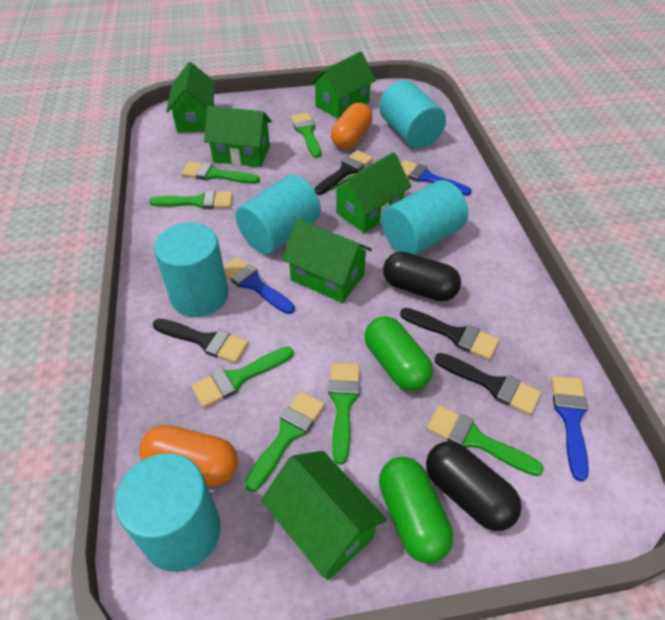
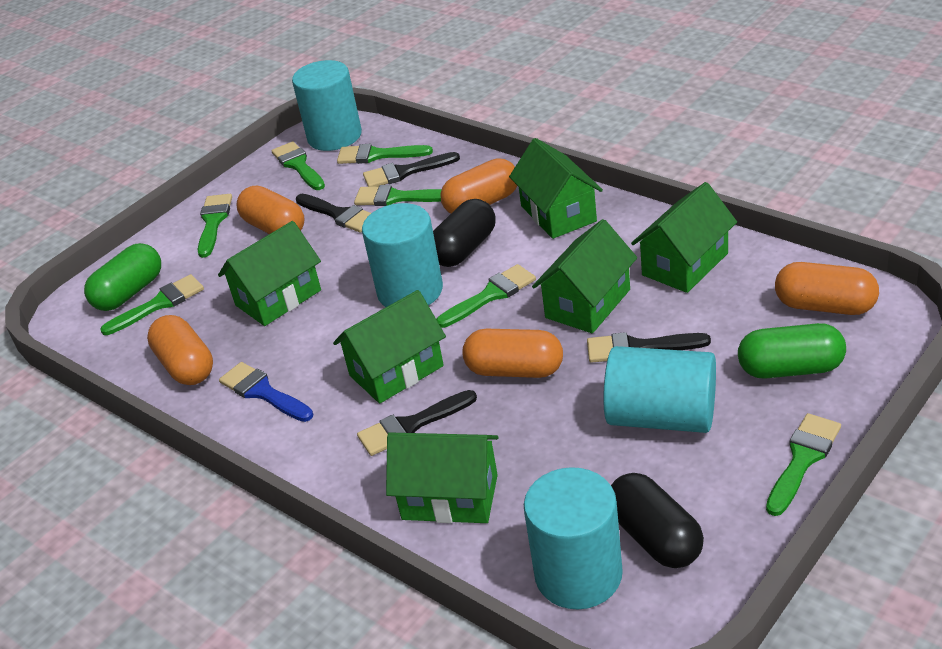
blue brush: [223,257,295,314] [401,160,472,196] [551,376,589,482] = 3 -> [219,362,313,422] = 1
orange capsule: [139,425,238,486] [331,103,373,149] = 2 -> [147,315,213,385] [236,185,305,234] [440,158,517,214] [462,329,563,378] [775,262,879,315] = 5
turquoise cylinder: [115,453,221,572] [154,222,228,317] [236,175,321,254] [379,80,446,148] [381,180,468,255] = 5 -> [292,60,362,151] [362,203,443,307] [524,467,623,609] [603,346,716,433] = 4

